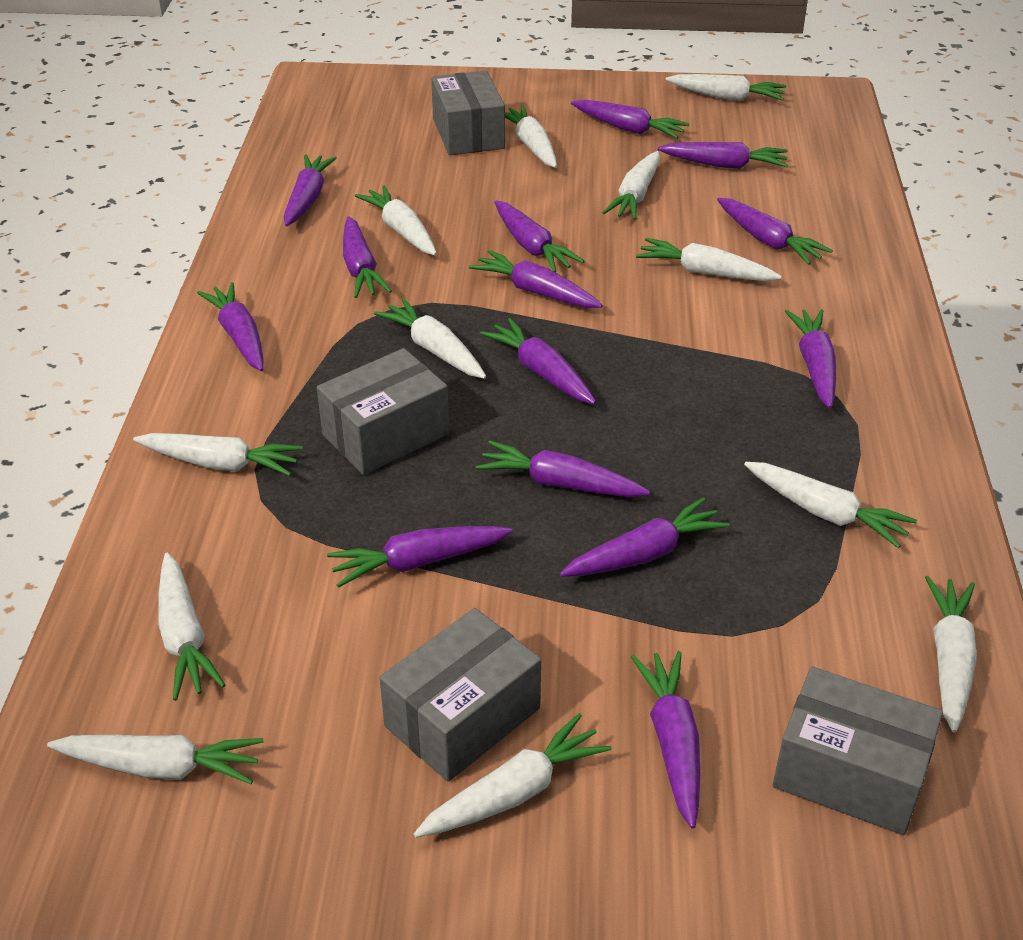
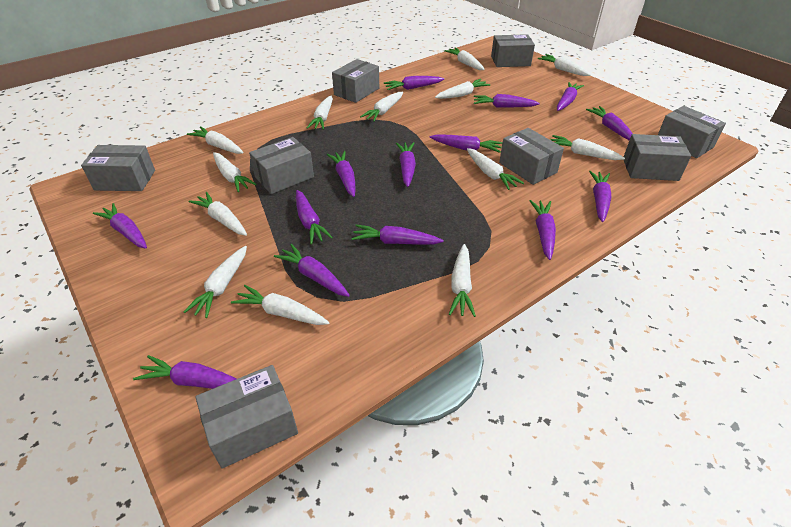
grey box: [317,348,449,475] [379,608,541,782] [431,71,505,155] [773,667,943,835] = 4 -> [81,145,155,191] [195,365,298,469] [249,137,314,194] [332,59,379,103] [491,34,535,67] [499,128,564,185] [624,134,691,181] [658,106,726,158] = 8
white carrot: [47,735,263,784] [133,433,303,476] [158,553,225,701] [355,185,437,255] [374,298,486,379] [414,713,612,838] [505,105,557,168] [602,151,660,220] [636,238,782,281] [665,74,786,101] [744,462,917,548] [925,576,977,733] = 12 -> [183,246,247,318] [187,126,244,154] [189,192,247,236] [213,152,257,192] [231,285,329,325] [307,96,333,130] [360,92,403,122] [435,79,491,99] [444,47,485,70] [449,244,476,317] [467,148,524,190] [538,54,591,76] [550,135,625,160] = 13

